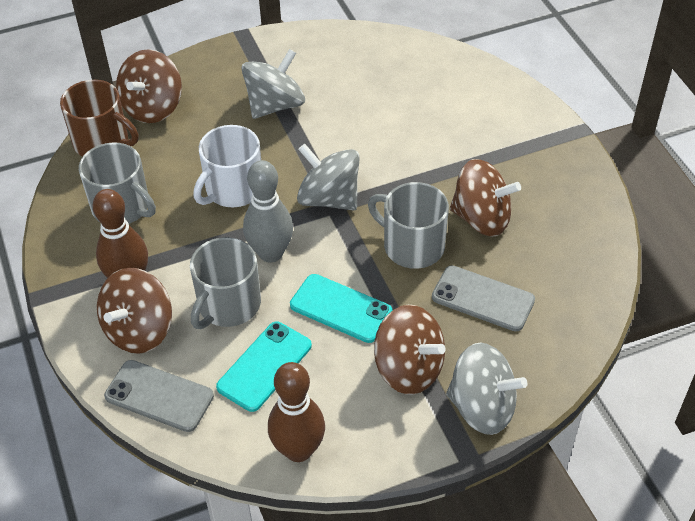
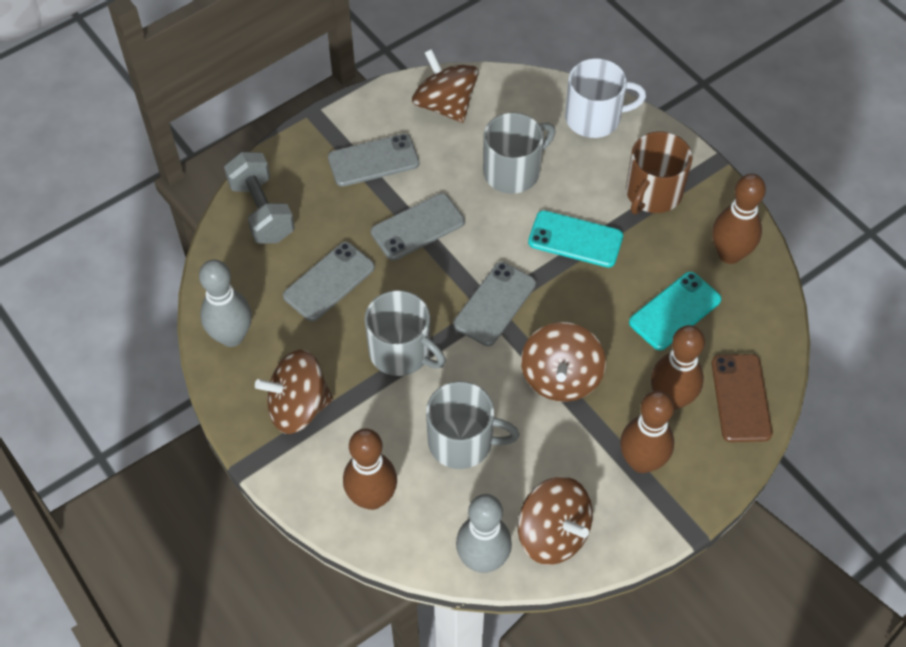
brown bowling pin: [92,189,148,278] [268,362,325,462] = 2 -> [343,429,397,510] [620,391,674,473] [651,325,705,410] [712,174,766,264] = 4
brown phone: none = 0 -> [712,354,773,442] = 1
grey bowling pin: [243,160,293,263] = 1 -> [199,259,252,347] [456,494,512,573] = 2
grey dumbbell: none = 0 -> [224,152,295,243] = 1
grey phone: [104,360,214,432] [432,265,535,331] = 2 -> [283,242,375,321] [328,134,419,187] [371,193,465,261] [453,262,536,346] = 4
grey spinning top: [241,49,305,119] [297,144,360,210] [446,343,527,435] = 3 -> none = 0

